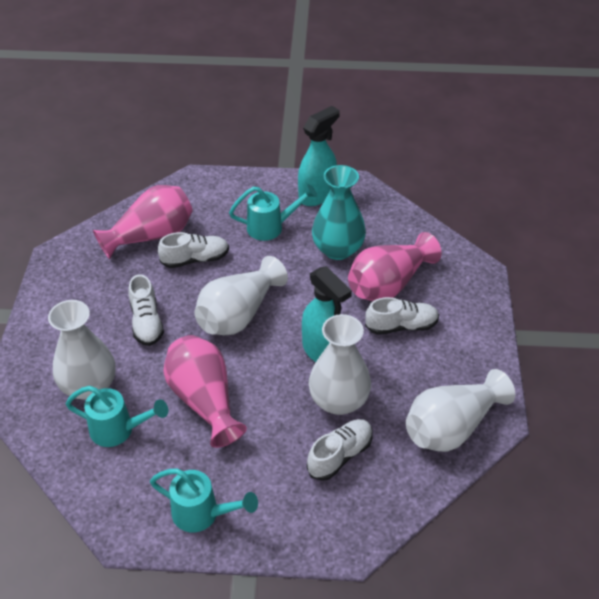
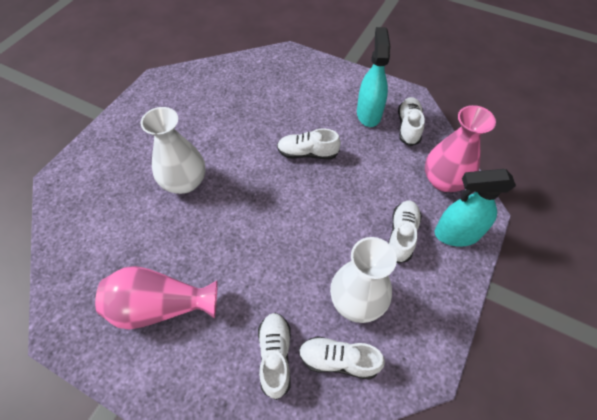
pink vase: [93,185,193,259] [163,335,247,448] [348,232,442,301] = 3 -> [95,266,217,330] [425,105,496,192] = 2
turquoise vase: [312,165,366,260] = 1 -> none = 0
turquoise watering can: [65,386,168,447] [150,468,258,532] [229,184,317,241] = 3 -> none = 0
white shoe: [128,274,164,346] [158,232,229,268] [307,419,373,481] [365,297,439,335] = 4 -> [258,313,291,400] [277,129,341,160] [299,336,385,380] [388,201,422,263] [398,97,425,146] = 5
white vase: [48,300,115,400] [194,256,288,335] [309,314,371,415] [406,369,515,452] = 4 -> [141,107,206,194] [330,237,397,323] = 2

